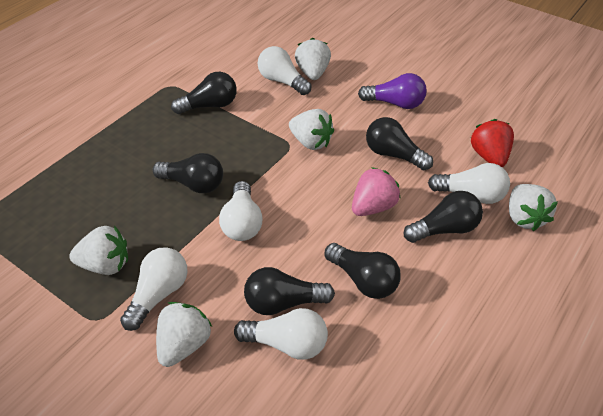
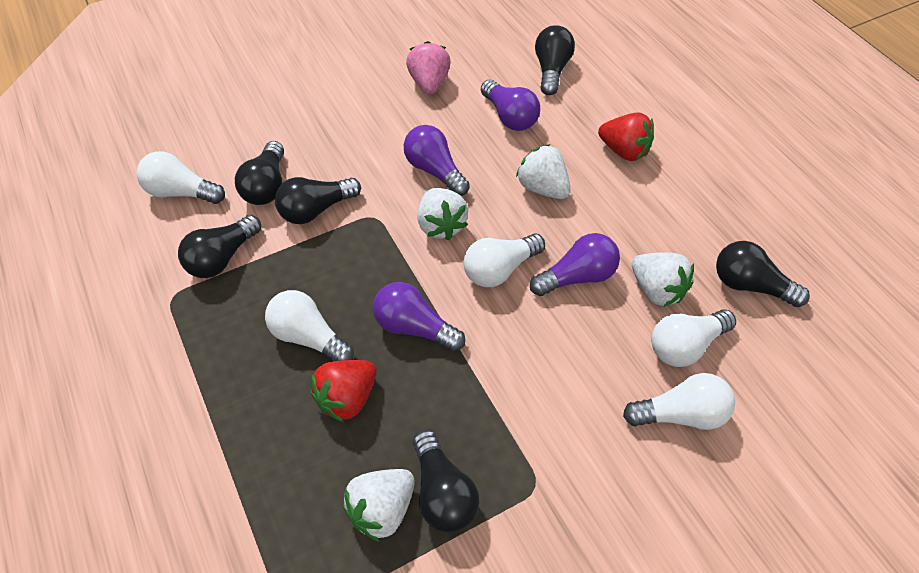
purple light bulb: [358,73,427,109] = 1 -> [373,282,465,352] [404,125,470,196] [481,80,540,131] [530,233,620,296] = 4
red strawberry: [471,119,514,167] = 1 -> [311,360,377,422] [598,112,654,161] = 2
white strawberry: [69,225,128,275] [156,302,212,367] [289,109,334,150] [295,38,331,80] [509,184,558,231] = 5 -> [343,469,415,542] [418,188,468,240] [516,144,571,199] [632,252,694,307] = 4

